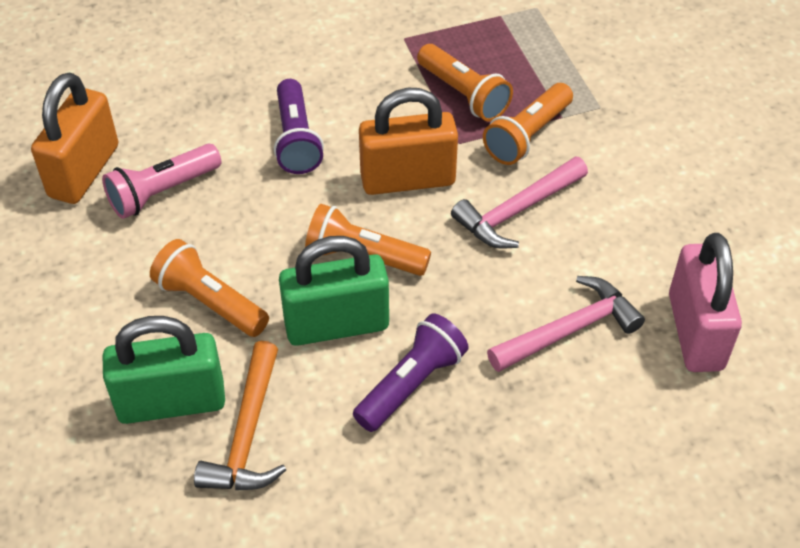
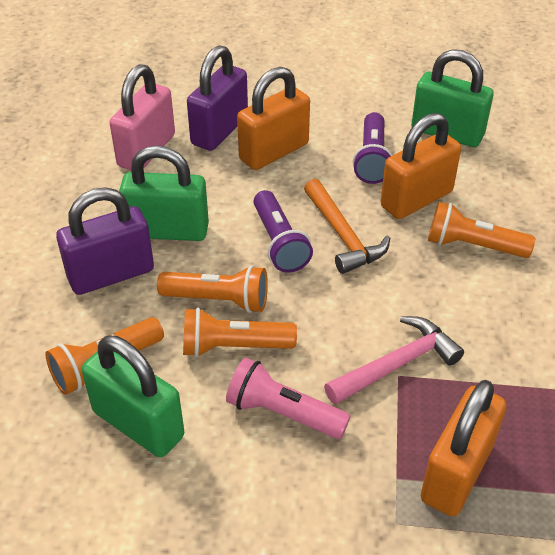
green padlock: [103,316,225,424] [279,236,389,346] = 2 -> [82,336,184,457] [119,145,209,241] [411,49,494,147] = 3
orange padlock: [31,73,118,204] [359,88,458,195] = 2 -> [237,67,310,170] [381,113,461,219] [420,380,506,516] = 3
pink hammer: [451,157,588,249] [487,276,645,372] = 2 -> [324,316,464,405] = 1
purple padlock: none = 0 -> [56,187,154,295] [187,45,248,151] = 2

